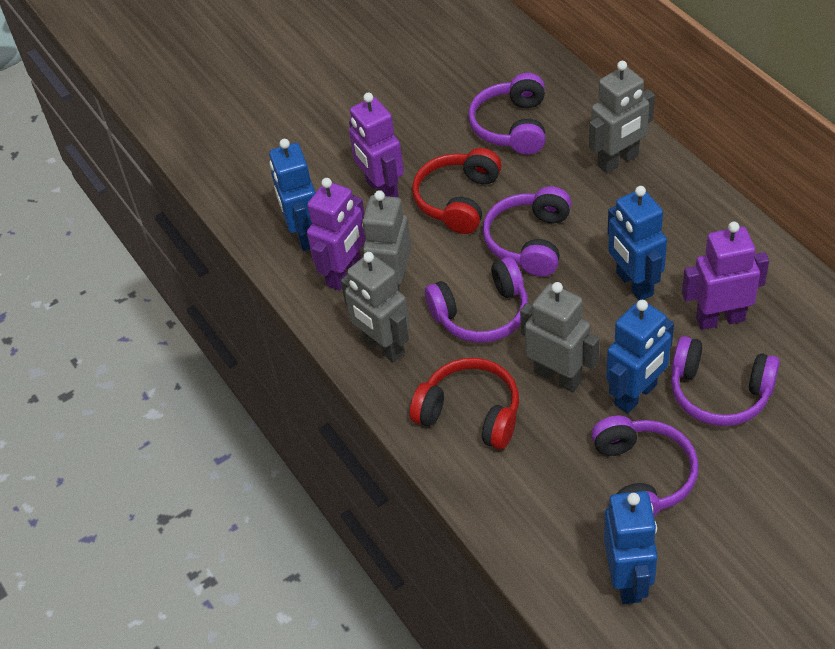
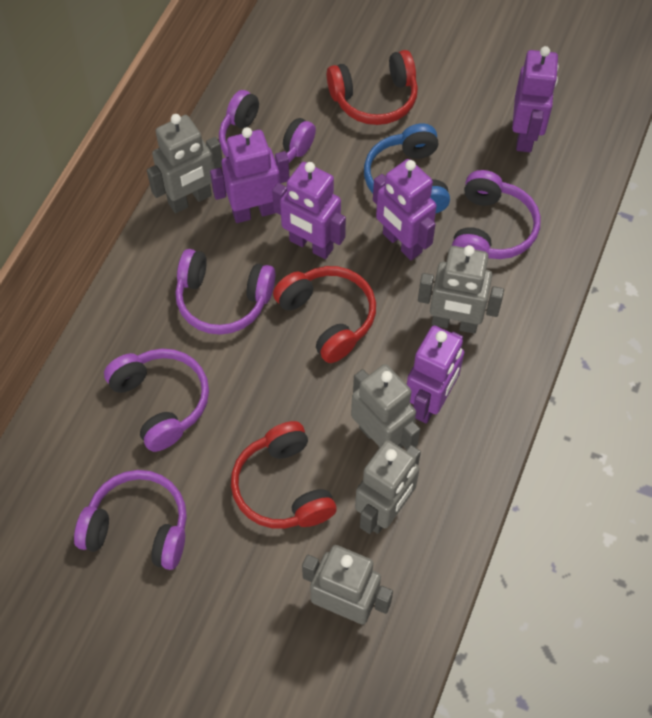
blue headphones: none = 0 -> [364,124,450,214] = 1
blue robot: [269,139,316,251] [604,491,658,604] [606,300,674,413] [607,186,667,300] = 4 -> none = 0
grey robot: [341,252,410,363] [362,190,412,292] [520,282,600,392] [589,61,655,173] = 4 -> [147,114,222,213] [302,545,393,625] [351,364,420,450] [355,440,421,534] [418,245,504,334] = 5
purple robot: [307,178,366,291] [349,93,404,198] [682,222,769,330] = 3 -> [210,127,289,223] [272,162,346,259] [373,159,437,260] [407,326,464,424] [512,46,559,152] = 5
red headphones: [410,358,519,449] [412,148,502,234] = 2 -> [231,421,337,529] [273,266,376,363] [327,50,418,125] = 3

